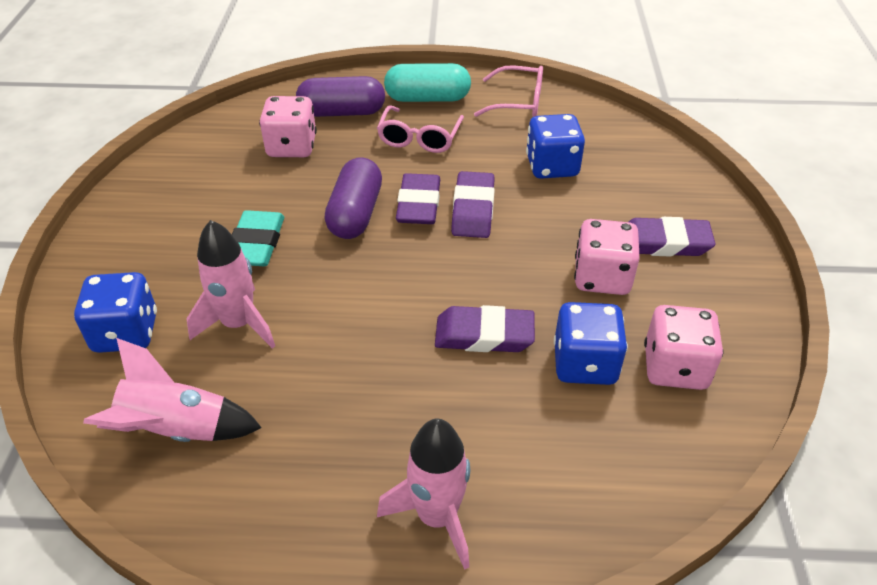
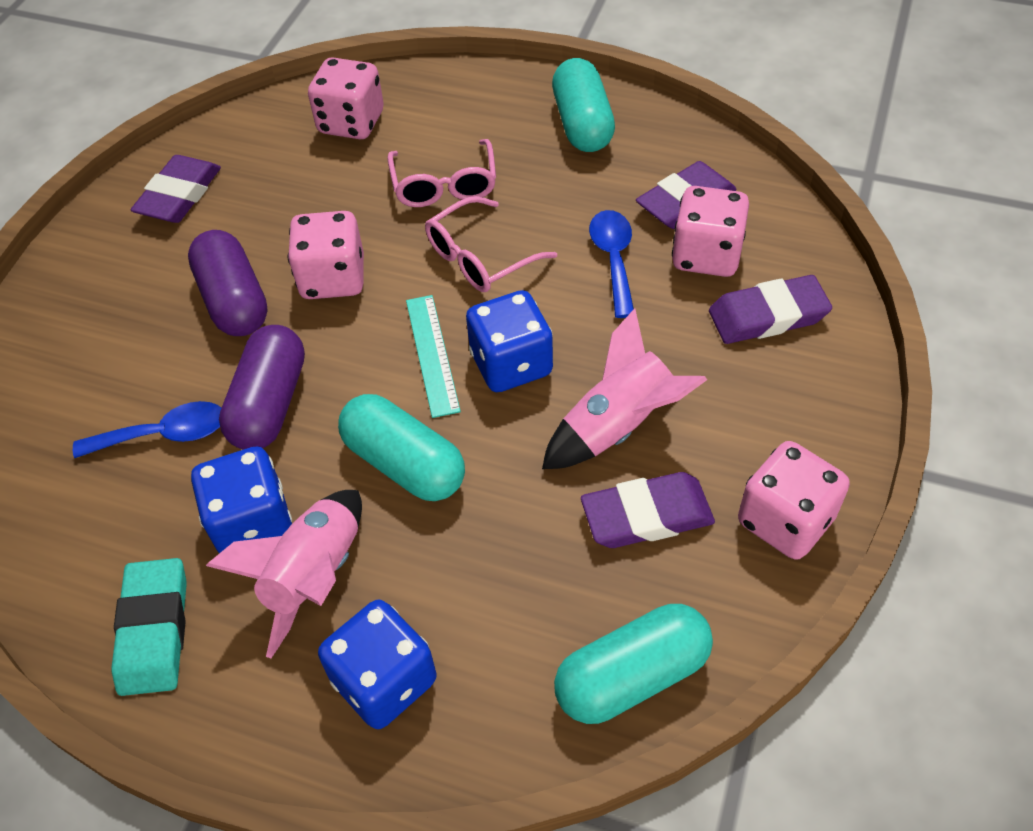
blue spoon: none = 0 -> [73,401,221,458] [589,210,634,318] = 2
pink dice: [259,96,317,157] [574,219,640,295] [644,305,723,390] = 3 -> [287,211,364,299] [308,57,384,139] [672,186,749,277] [738,441,850,560] = 4
pink rocket: [83,338,262,442] [186,220,275,349] [377,418,471,570] = 3 -> [206,490,362,658] [542,308,707,469] = 2
turquoise capsule: [384,63,471,102] = 1 -> [338,394,465,501] [552,58,615,152] [554,604,713,724] = 3
turquoise ruler: none = 0 -> [406,295,461,418] = 1

